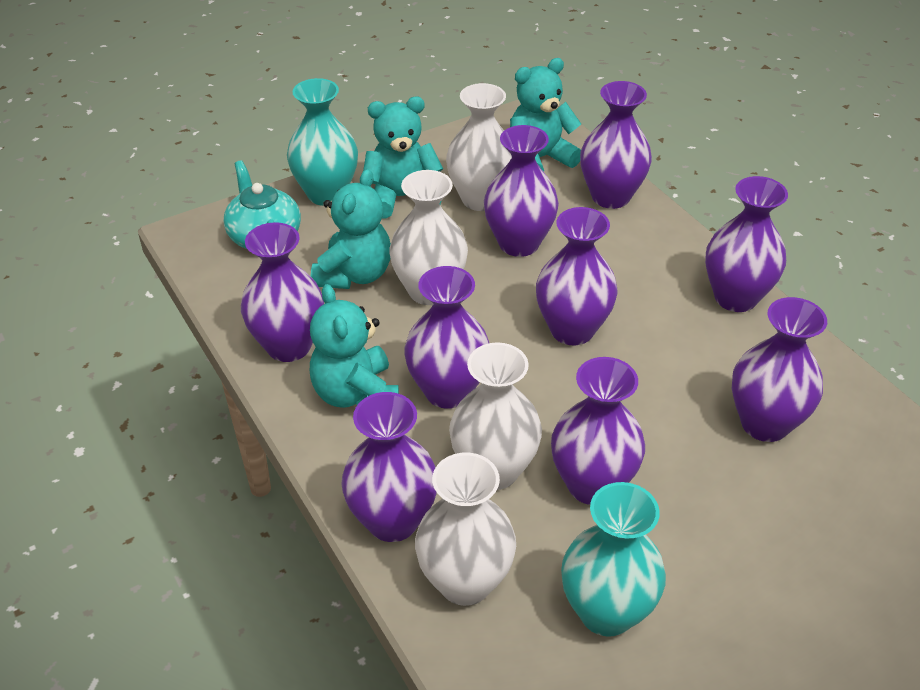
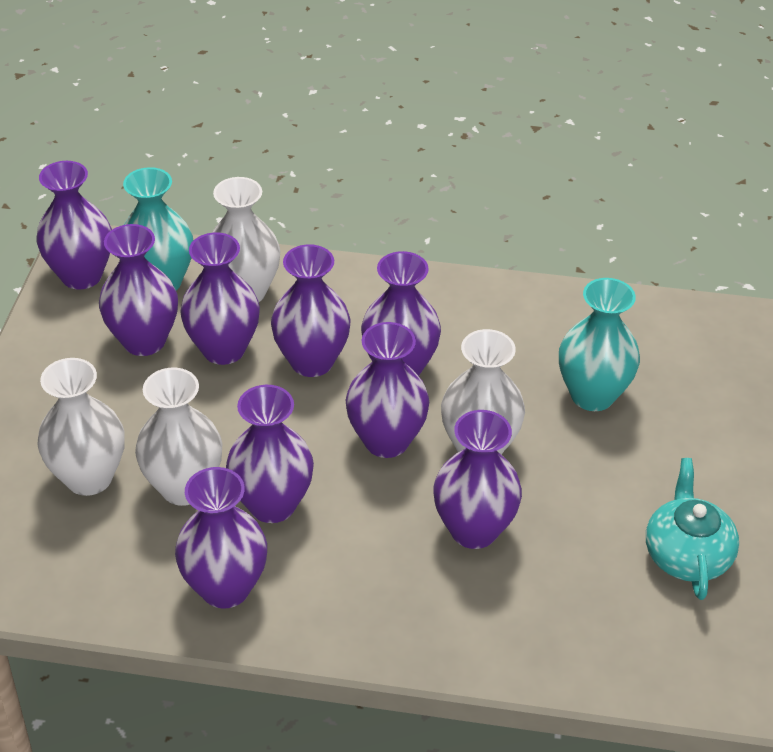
turquoise teddy bear: [310,284,399,408] [311,169,391,289] [363,97,443,219] [510,58,581,172] = 4 -> none = 0

